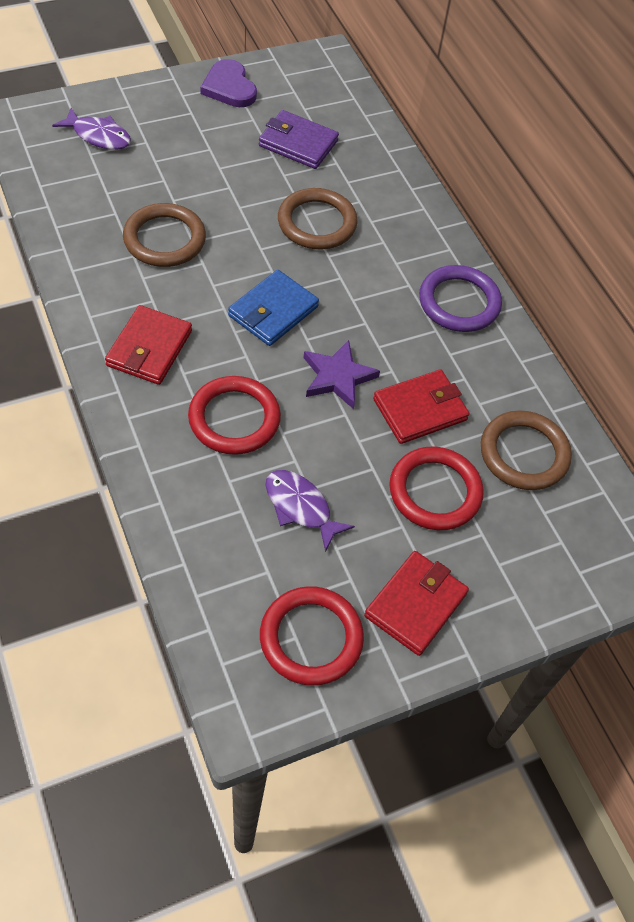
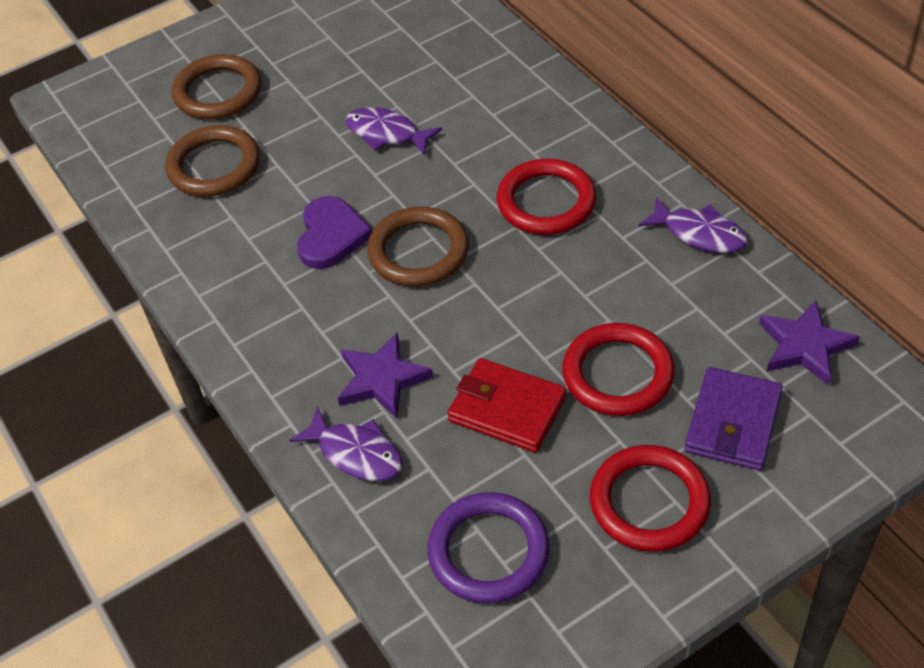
blue wallet: [228,270,319,346] = 1 -> none = 0
purple fish: [52,108,131,150] [265,470,355,552] = 2 -> [289,406,403,481] [345,107,442,155] [638,197,748,253] = 3
purple star: [304,340,380,409] = 1 -> [338,332,433,419] [759,300,860,385] = 2
red wallet: [105,305,192,385] [364,551,469,656] [373,369,469,444] = 3 -> [447,358,566,453] = 1

